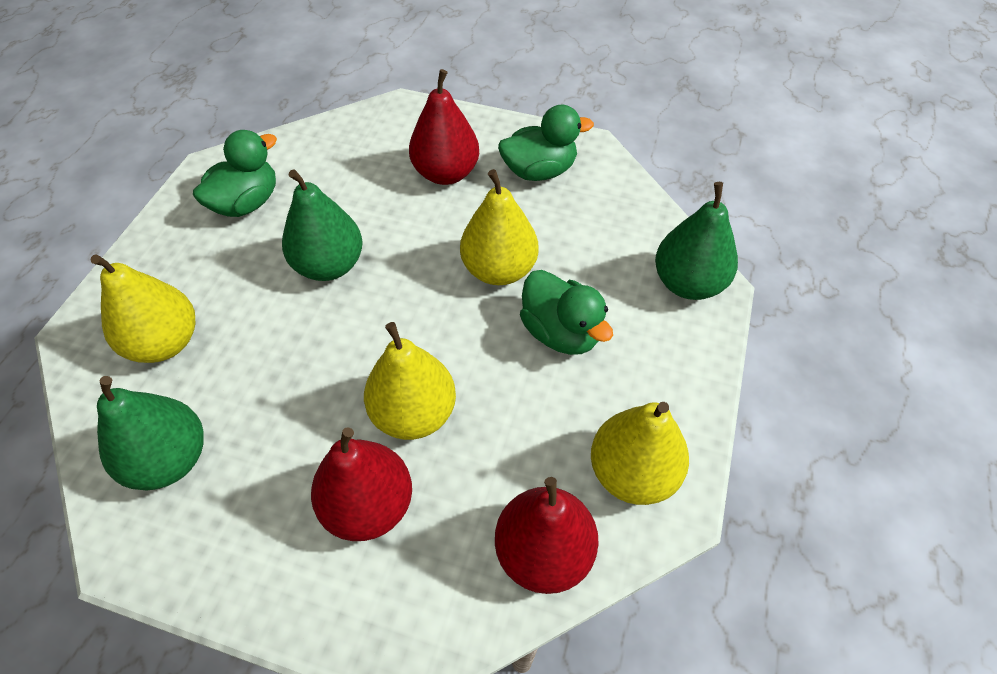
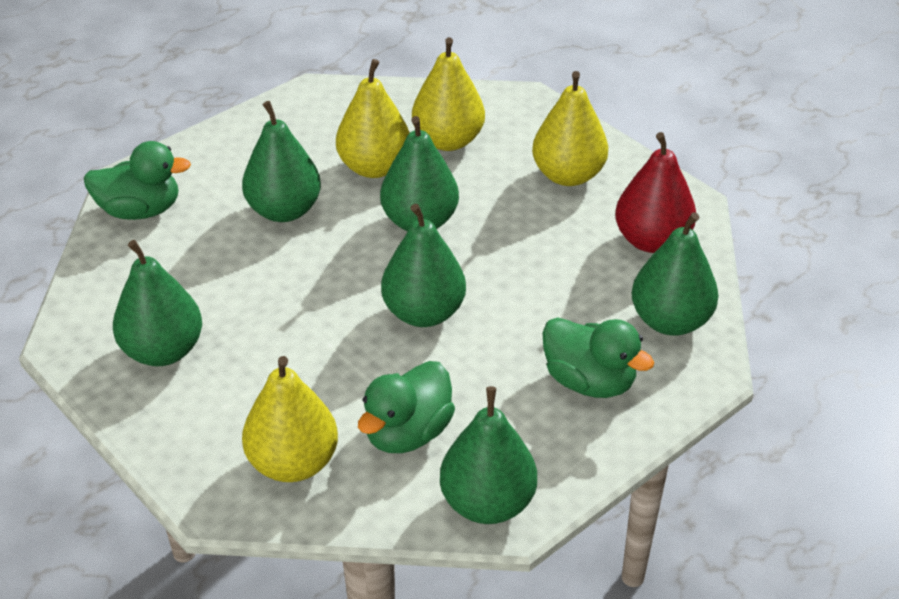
green pear: [97,376,204,490] [282,169,363,281] [655,182,738,300] = 3 -> [113,240,202,366] [242,101,321,222] [380,116,459,231] [381,204,466,327] [440,386,537,524] [632,212,718,336] = 6
red pear: [311,427,412,541] [409,69,479,185] [495,477,599,594] = 3 -> [615,132,696,253] = 1

